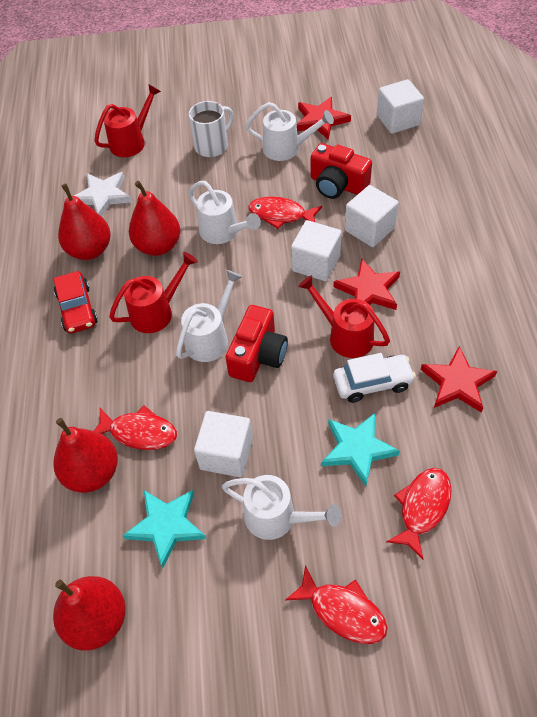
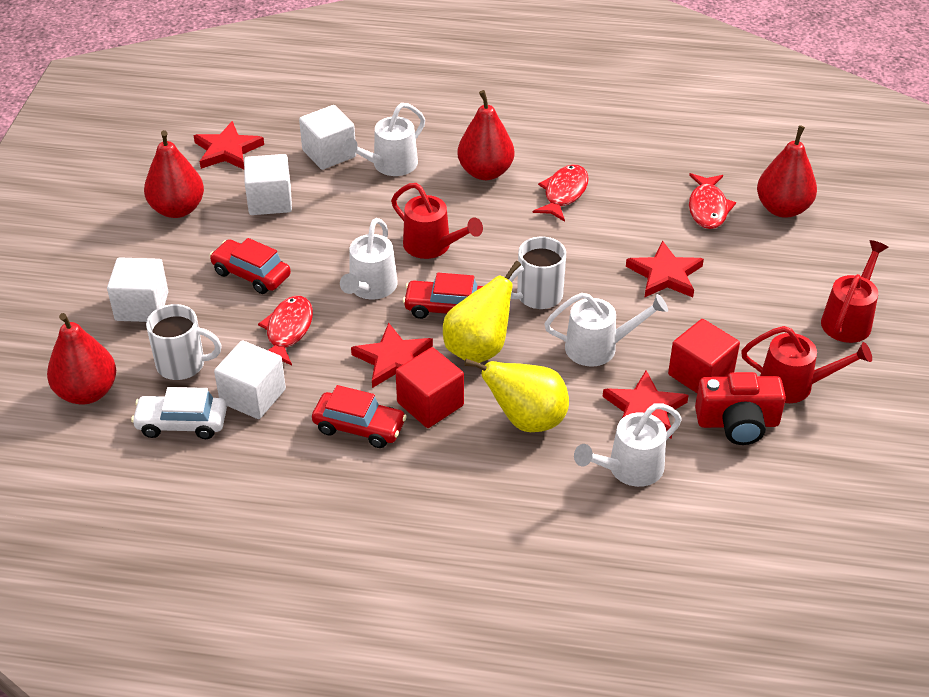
red camera: [226,305,288,382] [311,143,372,199] = 2 -> [695,372,786,445] = 1
red car: [54,271,98,333] = 1 -> [209,238,291,294] [312,385,407,448] [403,273,483,319] = 3
red cube: none = 0 -> [395,347,464,428] [668,319,740,393] = 2
red fish: [93,406,177,450] [248,197,322,229] [285,565,388,644] [386,468,452,559] = 4 -> [258,296,313,366] [533,165,589,222] [689,173,736,229] = 3
red star: [297,97,351,140] [333,259,400,310] [421,346,497,413] = 3 -> [194,121,264,170] [351,322,433,388] [603,371,689,439] [626,241,704,298] = 4
turquoise star: [123,490,206,568] [322,413,400,486] = 2 -> none = 0
white mug: [189,101,234,157] = 1 -> [146,304,222,380] [509,237,566,309] = 2
white star: [74,172,132,217] = 1 -> none = 0
yellow pear: none = 0 -> [443,261,521,363] [464,359,569,432] = 2

